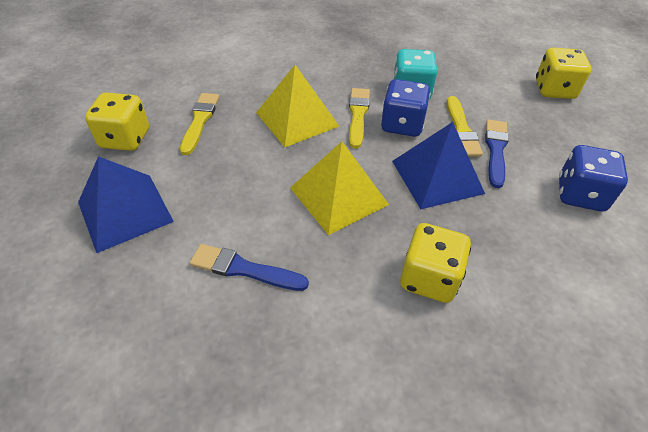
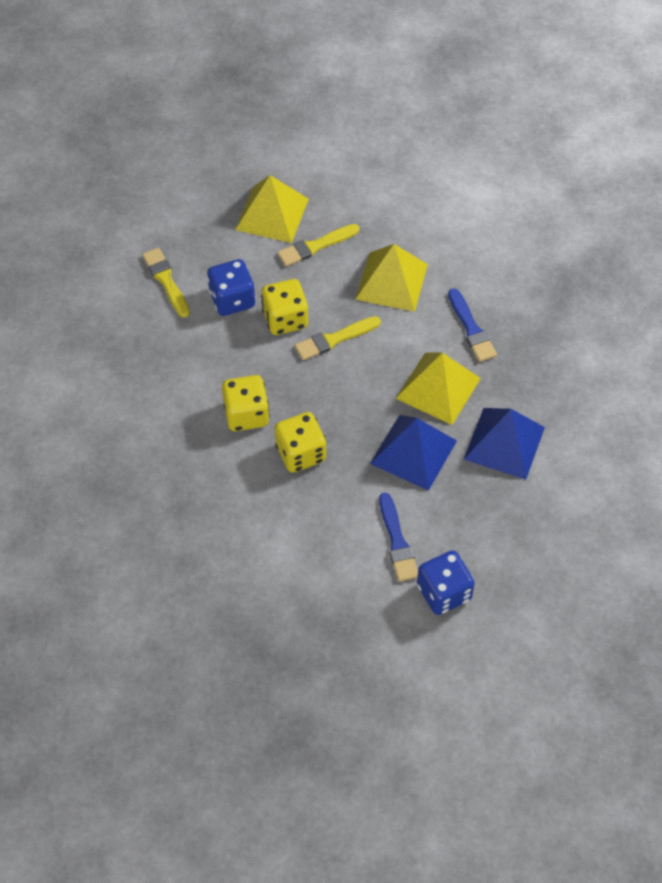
turquoise dice: [393,49,437,99] = 1 -> none = 0
yellow pyramid: [256,65,339,147] [290,141,389,235] = 2 -> [235,175,309,243] [355,244,428,312] [396,353,481,425] = 3

